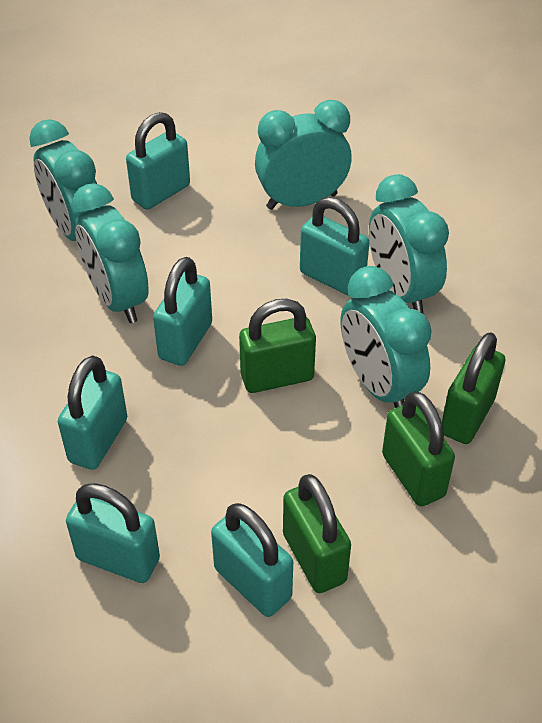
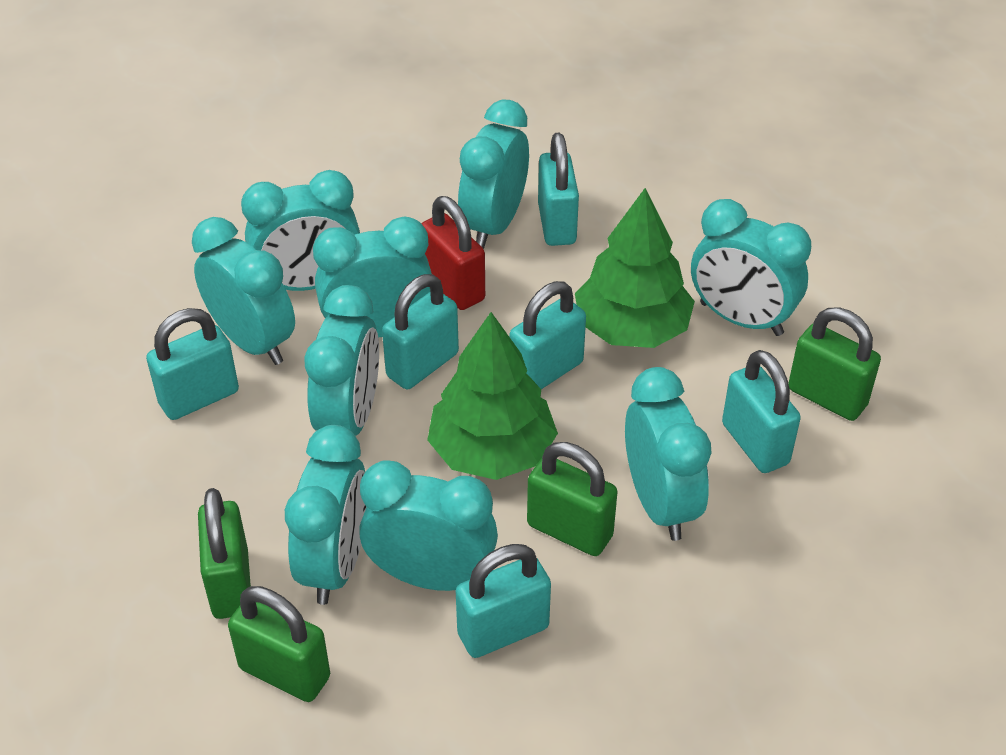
green tree: none = 0 -> [427,312,558,480] [575,188,695,348] = 2
red padlock: none = 0 -> [421,196,485,310] = 1
turquoise clock: [29,119,104,241] [72,183,149,323] [255,100,352,210] [341,266,432,408] [369,174,449,314] = 5 -> [192,217,295,365] [241,170,360,291] [285,425,367,605] [305,285,379,436] [313,216,432,337] [359,460,498,591] [458,100,529,249] [625,367,711,541] [691,199,811,336] = 9

